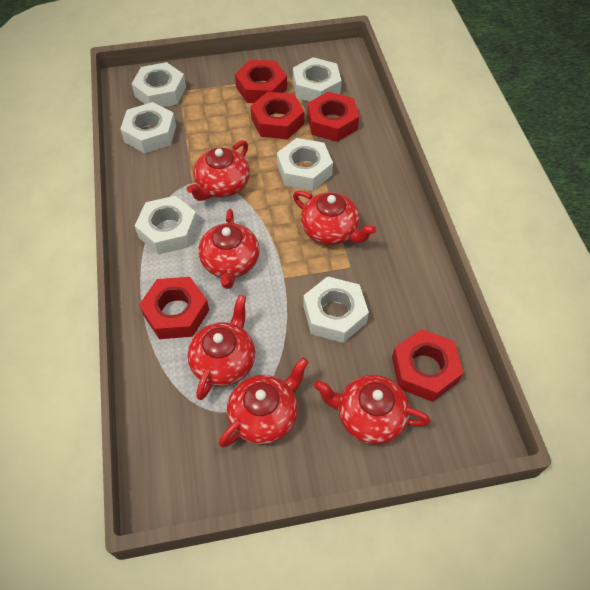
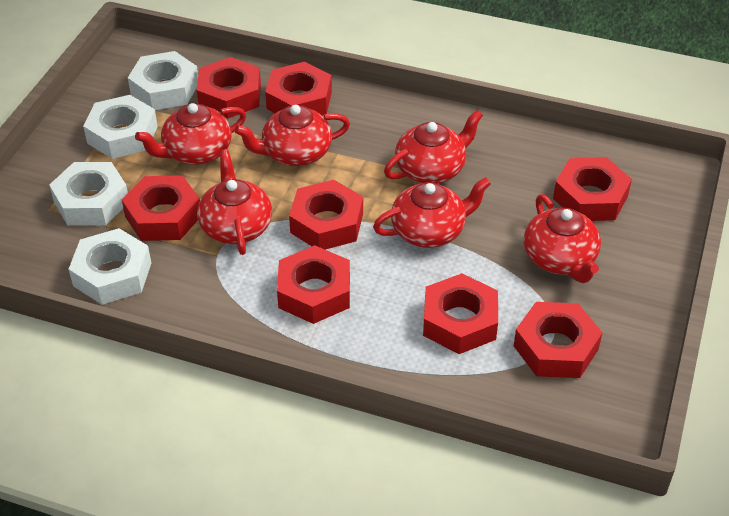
red nut: [139,277,209,339] [235,60,287,103] [250,92,304,139] [307,92,359,142] [392,329,464,402] = 5 -> [122,175,200,241] [197,57,261,118] [265,62,332,116] [277,245,350,324] [289,180,363,250] [423,273,498,354] [514,302,603,378] [553,157,632,221] = 8
white nut: [120,102,176,153] [132,62,186,107] [135,196,198,255] [277,138,333,191] [293,57,342,102] [303,276,369,343] = 6 -> [49,162,128,226] [69,228,151,305] [83,95,158,159] [128,51,198,110] = 4

